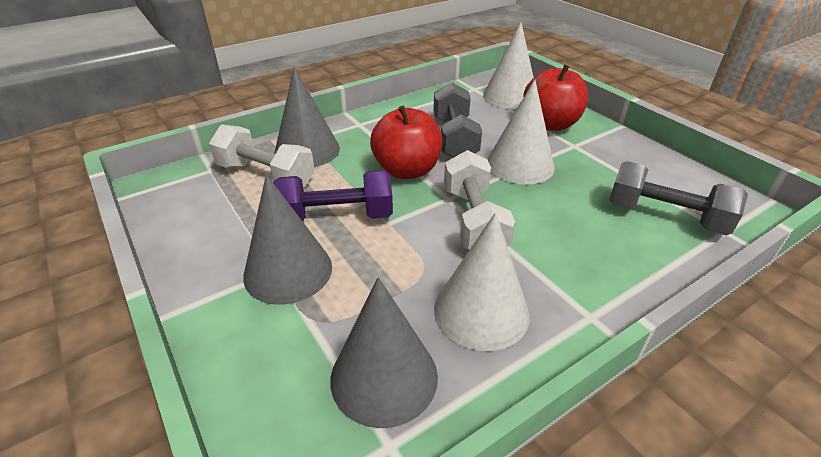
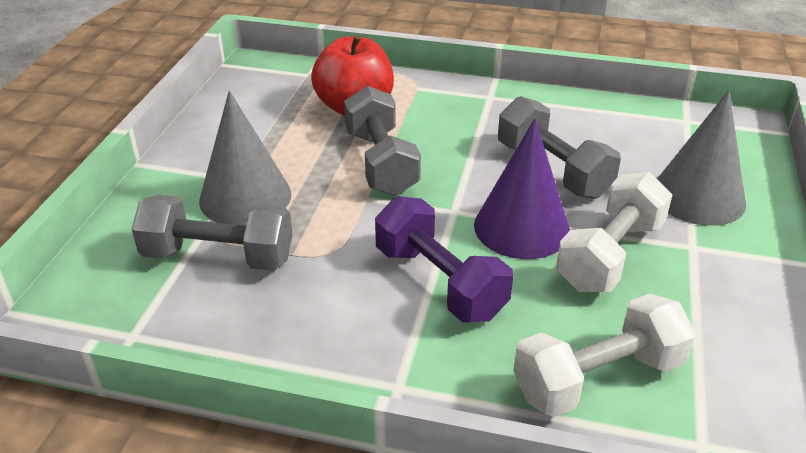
grey cone: [243,174,332,305] [274,67,340,167] [330,277,438,428] = 3 -> [199,91,291,226] [657,90,746,226] = 2
grey dumbbell: [433,83,482,158] [609,161,748,235] = 2 -> [132,195,293,271] [344,85,421,196] [498,96,621,199] = 3
purple cone: none = 0 -> [474,119,570,259] = 1
red apple: [370,106,443,179] [523,65,588,131] = 2 -> [311,35,394,116] = 1
white cone: [434,213,530,351] [483,22,534,109] [488,79,555,185] = 3 -> none = 0

